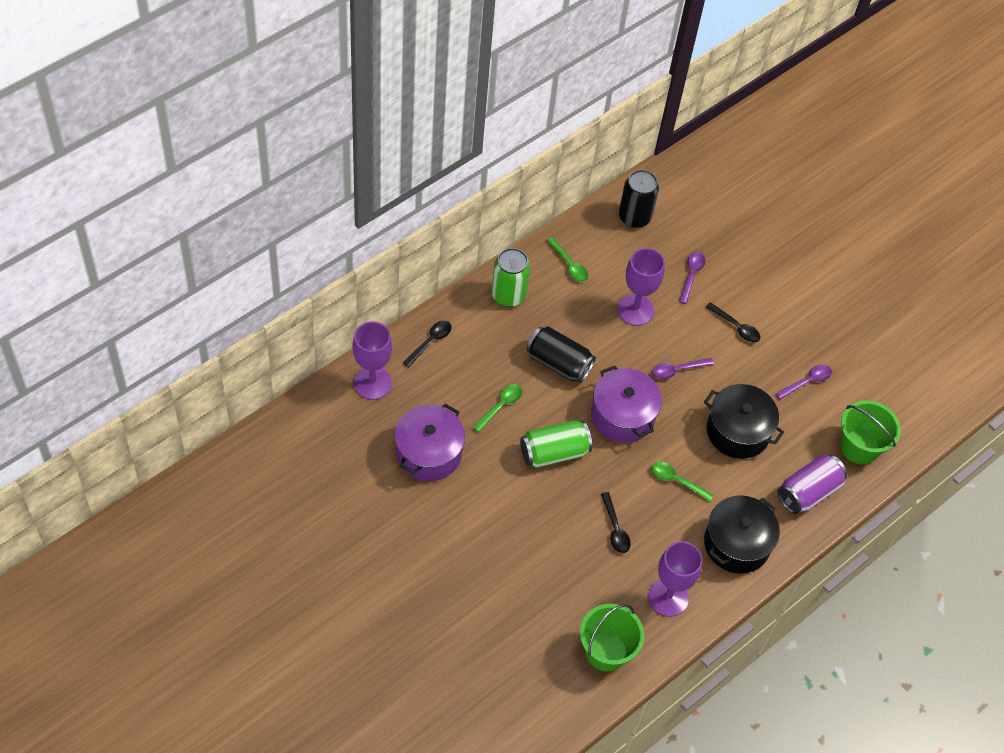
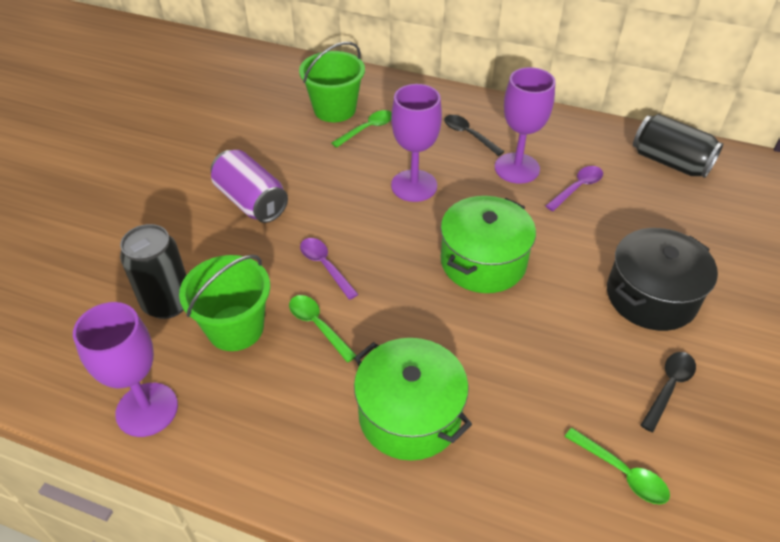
black pot: [704,384,784,459] [704,495,780,574] = 2 -> [607,228,718,331] = 1
black spoon: [403,320,452,367] [601,492,631,553] [706,302,760,342] = 3 -> [444,115,504,156] [640,352,696,432] = 2
green can: [492,248,530,307] [520,420,592,468] = 2 -> none = 0
green pot: none = 0 -> [354,338,472,461] [440,196,536,293] = 2
purple pot: [394,404,465,481] [591,366,662,443] = 2 -> none = 0
purple spoon: [652,358,714,379] [679,252,705,304] [775,364,832,399] = 3 -> [300,238,358,300] [545,166,603,211] = 2

